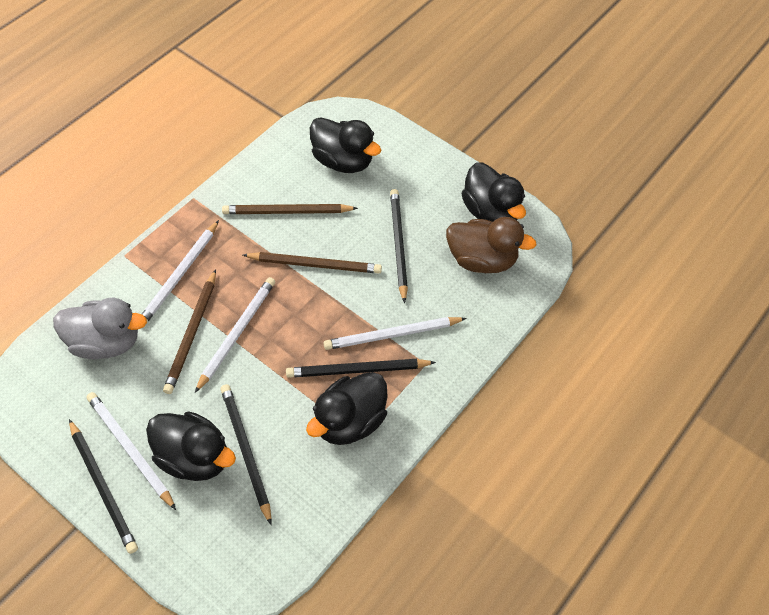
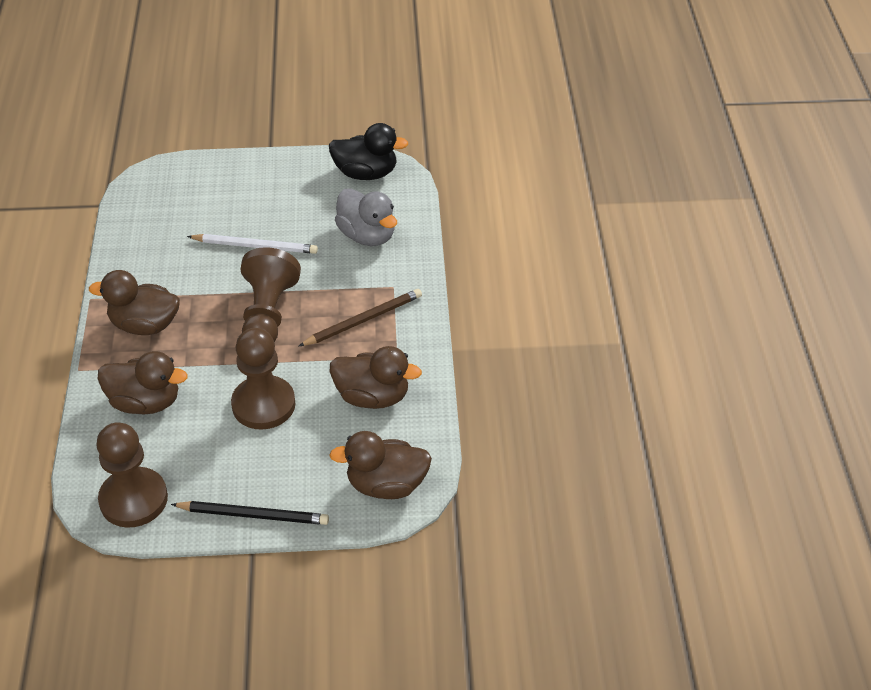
black duck: [146,412,236,481] [306,372,388,445] [310,117,381,173] [462,162,526,222] = 4 -> [329,123,408,180] = 1
black pencil: [69,419,138,554] [220,384,272,525] [286,359,436,378] [390,189,408,303] = 4 -> [171,501,329,525] = 1
brown duck: [446,217,537,273] = 1 -> [89,270,180,335] [98,351,188,414] [329,431,432,499] [330,346,422,409] = 4
brown pawn: none = 0 -> [96,422,168,528] [231,328,296,430] [240,247,301,342] = 3
brown pencil: [163,269,216,394] [222,204,358,214] [243,252,382,274] = 3 -> [299,289,422,346] = 1
white pencil: [86,392,176,510] [142,220,219,324] [195,277,275,393] [324,317,467,350] = 4 -> [187,234,318,254] = 1

